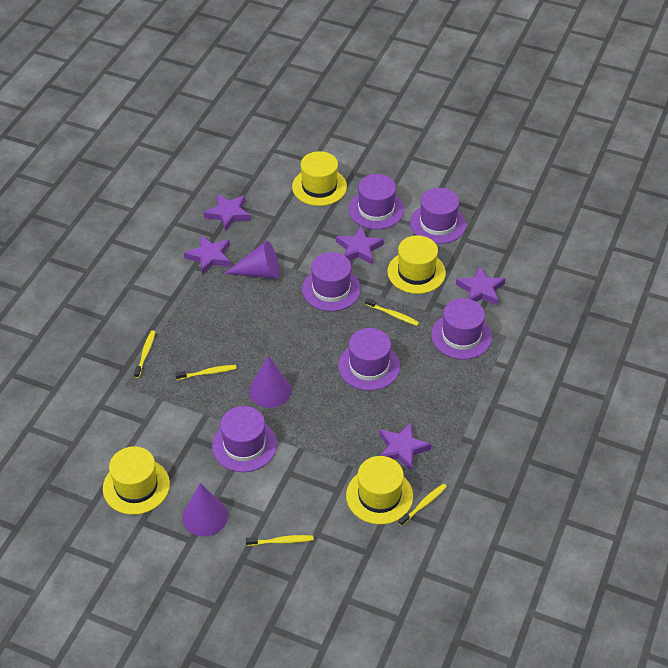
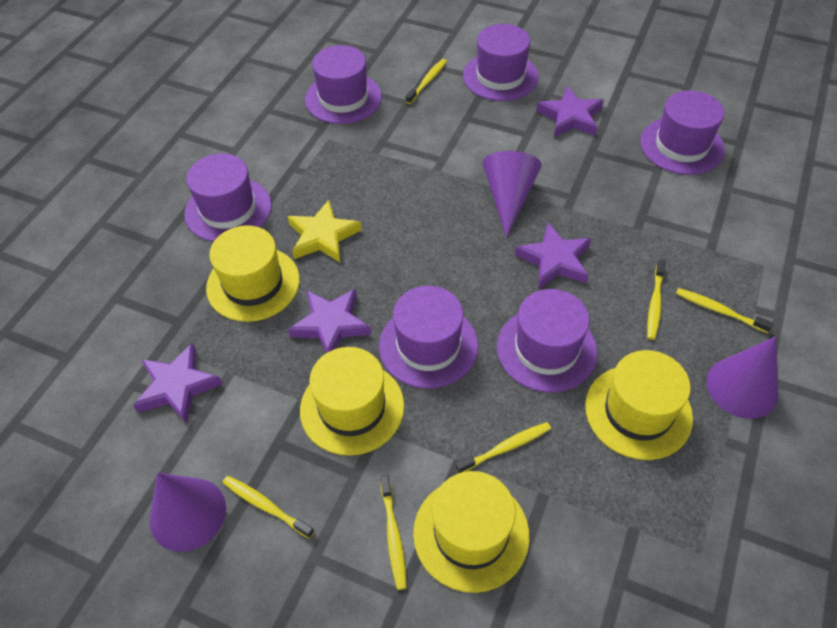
purple star: [184,235,231,275] [204,194,251,231] [336,226,384,265] [379,422,432,472] [456,266,505,306] = 5 -> [133,343,222,424] [288,289,371,353] [515,222,591,288] [536,86,604,137] = 4
yellow star: none = 0 -> [287,200,362,262] = 1
yellow toothbrush: [134,330,155,378] [175,365,237,380] [246,535,314,546] [365,298,419,326] [398,483,447,526] = 5 -> [222,476,314,539] [380,475,407,590] [406,59,447,104] [456,422,551,473] [647,260,666,340] [676,288,774,333] = 6

